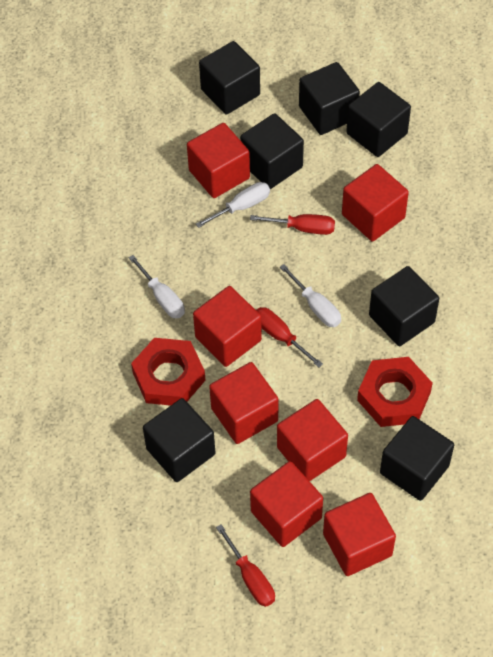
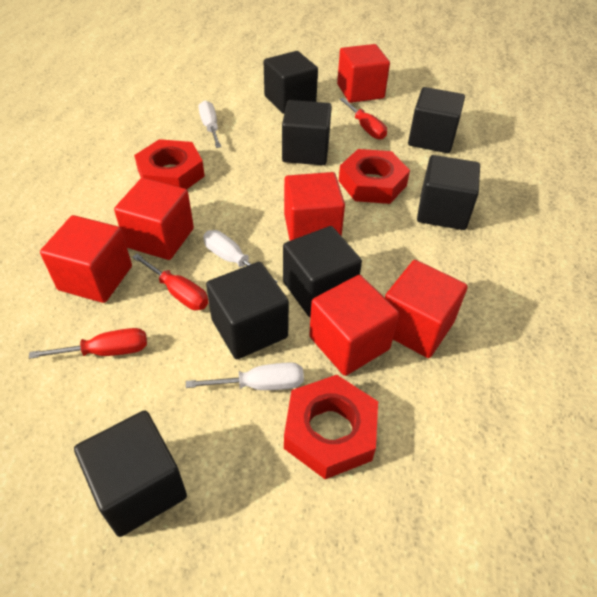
red cube: [187,123,250,198] [193,286,262,367] [209,362,278,444] [250,461,323,547] [277,399,348,481] [323,493,396,576] [342,164,409,242] = 7 -> [40,215,132,303] [114,178,194,260] [284,172,345,241] [309,275,399,376] [337,44,390,103] [385,260,468,358] = 6
red nut: [131,338,206,406] [357,357,433,427] = 2 -> [134,139,205,189] [284,375,378,479] [339,149,410,204] = 3

